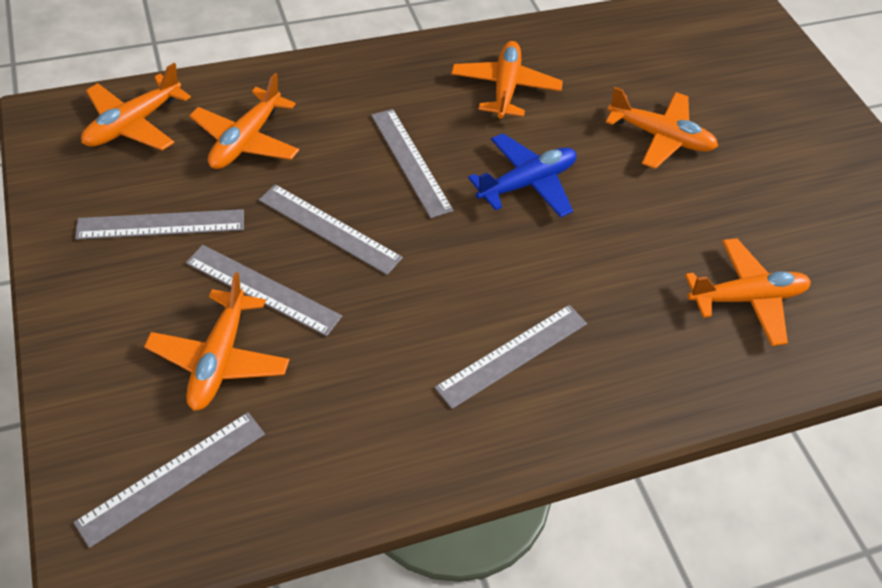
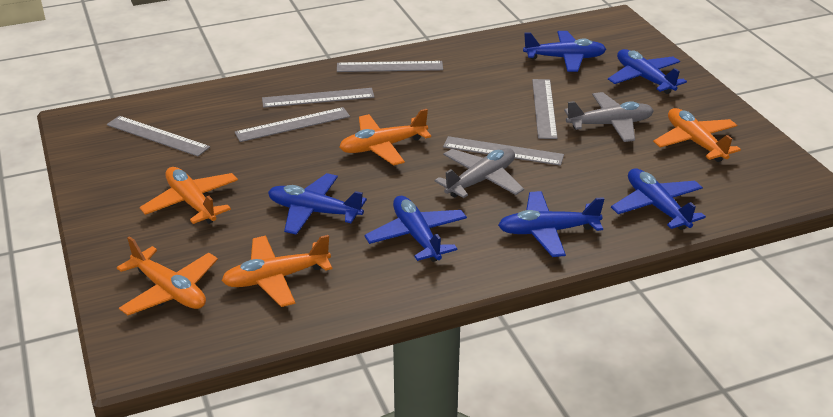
blue plane: [468,133,577,218] = 1 -> [268,173,367,235] [364,196,467,262] [498,191,604,257] [523,31,606,72] [608,49,687,94] [611,168,706,230] = 6
grey plane: none = 0 -> [435,148,524,198] [564,92,654,142] = 2
orange plane: [81,63,191,151] [144,272,289,411] [189,73,299,169] [451,41,563,119] [606,87,718,169] [685,238,811,346] = 6 -> [117,236,218,315] [140,167,238,224] [221,235,332,307] [339,109,431,165] [653,108,741,162] = 5

